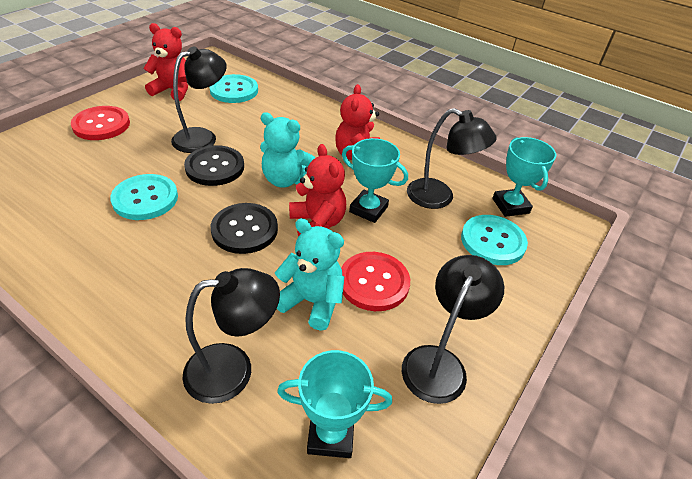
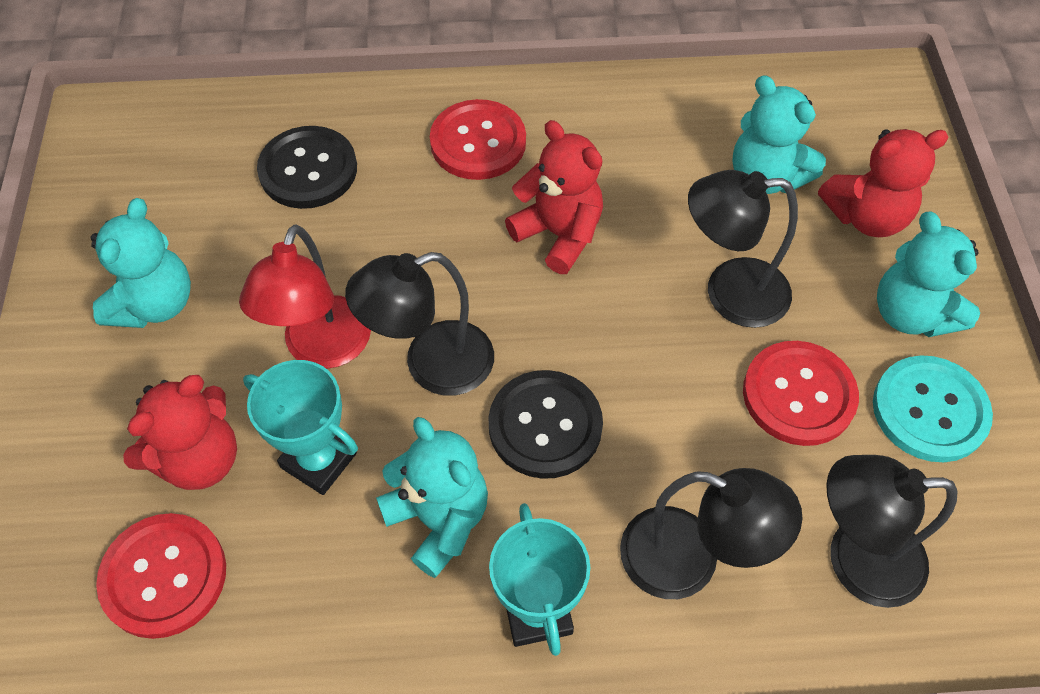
red button: [71,106,130,140] [341,252,410,311] = 2 -> [96,513,226,639] [430,99,526,180] [743,341,859,446] = 3
red lamp: none = 0 -> [239,224,371,369] = 1
turquoise button: [110,174,178,220] [209,74,258,103] [461,215,528,265] = 3 -> [873,355,993,462] = 1
turquoise teddy bear: [260,112,315,188] [275,218,345,331] = 2 -> [91,198,191,328] [376,417,488,578] [732,75,826,194] [877,211,980,337] = 4
turquoise trophy: [277,350,392,458] [342,138,408,223] [492,137,556,217] = 3 -> [243,360,358,495] [489,503,590,656] = 2

